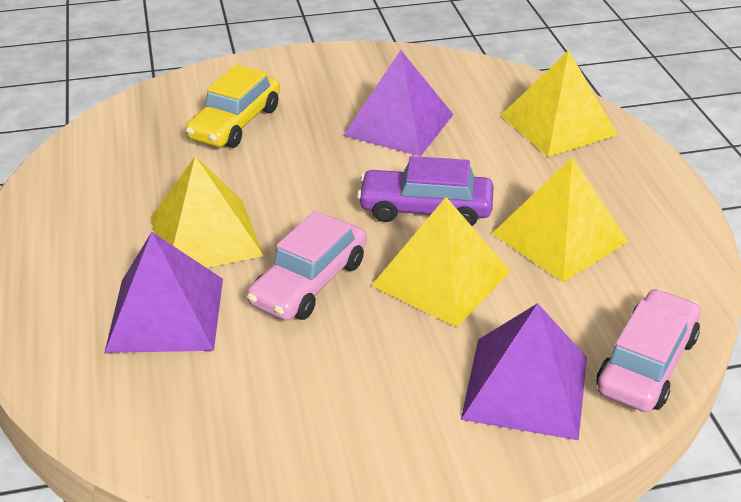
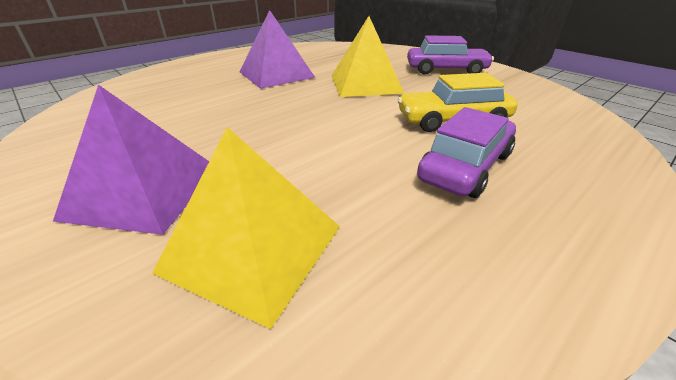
pink car: [247,211,366,321] [597,289,701,412] = 2 -> none = 0
purple car: [357,156,494,226] = 1 -> [407,35,494,75] [417,107,516,198] = 2
purple pyramid: [104,232,223,353] [343,50,454,157] [461,303,587,440] = 3 -> [53,85,209,235] [239,10,315,89] = 2
yellow pyramid: [150,156,264,268] [371,197,510,327] [492,158,629,282] [501,50,618,157] = 4 -> [152,127,340,329] [332,16,404,97] = 2

